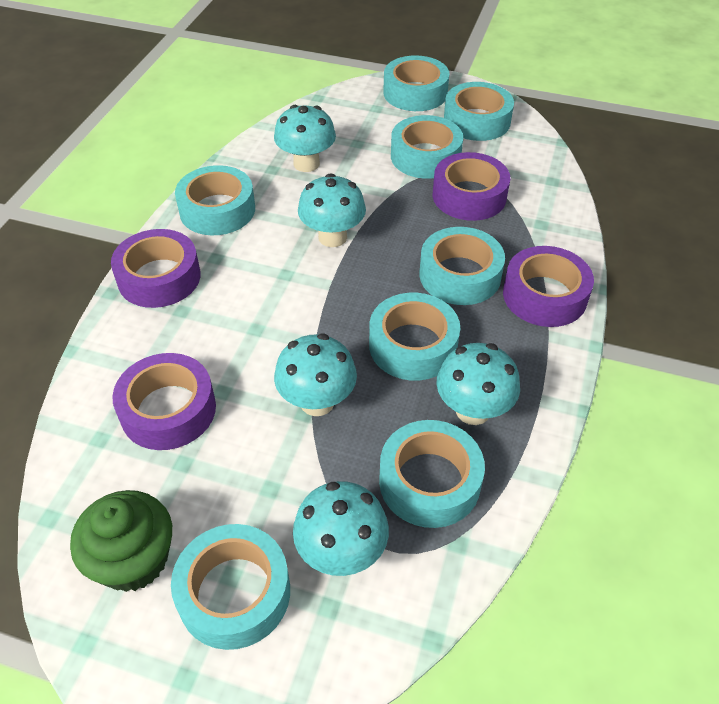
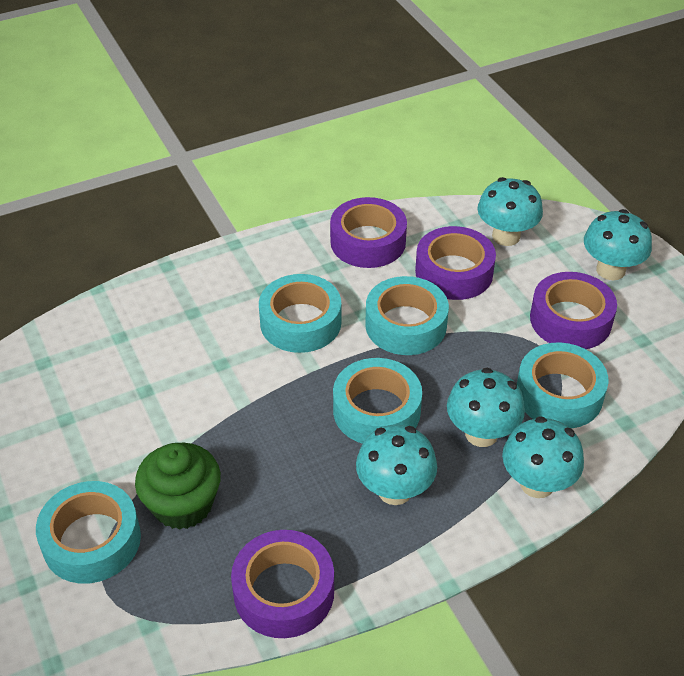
turquoise tape: [171,524,290,650] [175,165,255,235] [369,293,460,381] [379,420,485,528] [383,56,449,111] [391,115,463,179] [419,227,505,305] [444,82,514,141] = 8 -> [36,481,141,584] [259,274,341,353] [333,358,422,444] [365,276,449,355] [517,342,609,429] = 5

